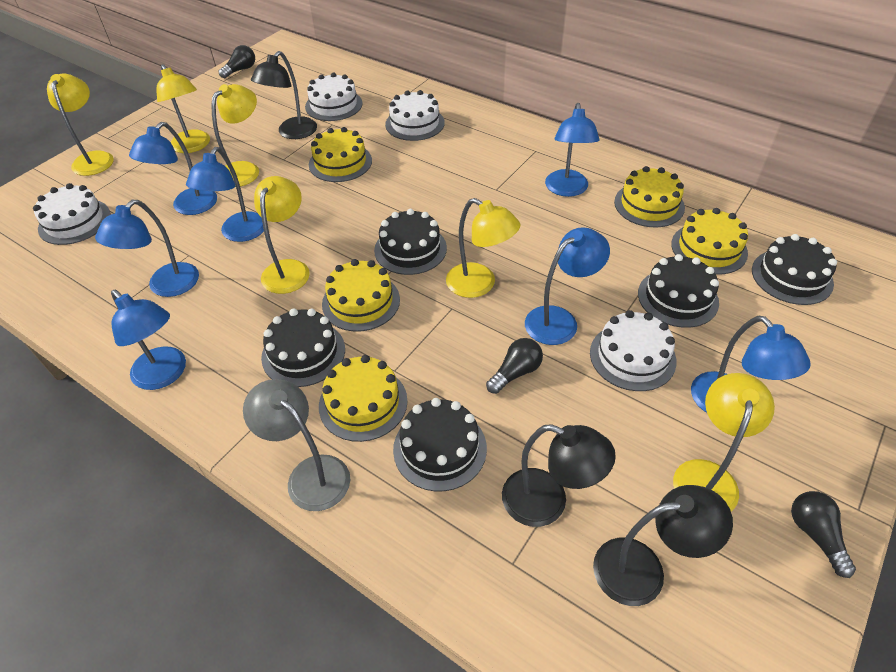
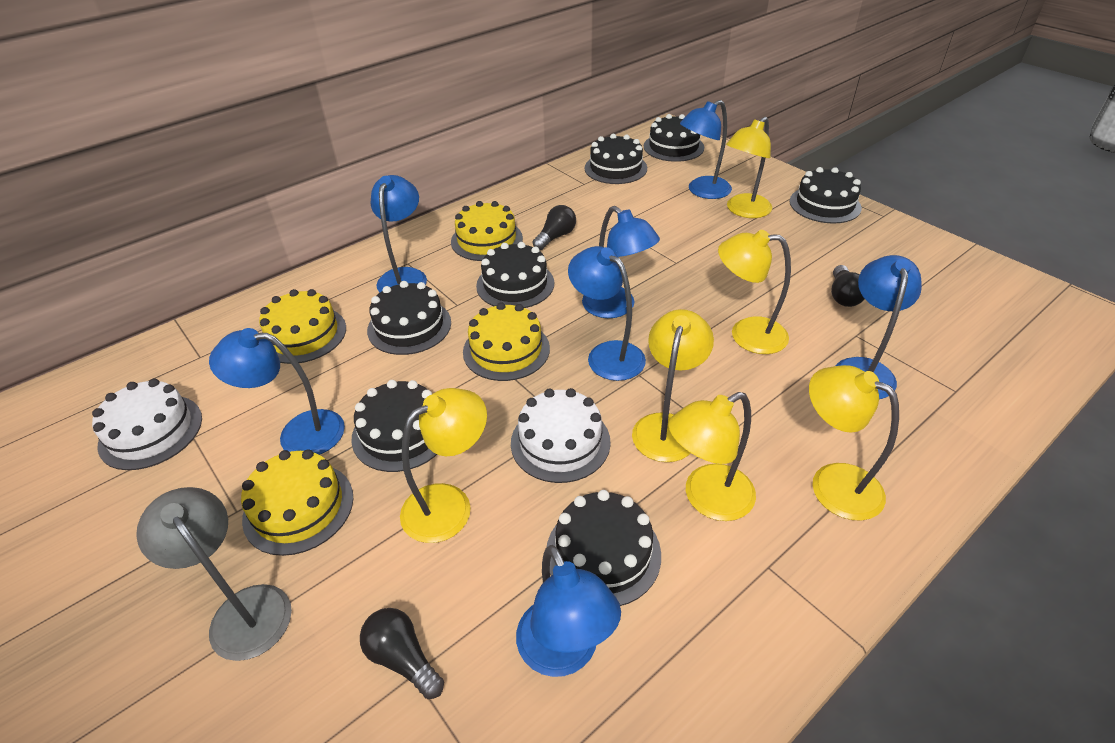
black cake: [261,308,345,387] [374,209,447,275] [393,398,487,491] [638,254,719,328] [752,234,837,305] = 5 -> [352,380,437,472] [367,281,451,355] [476,242,554,308] [546,490,661,606] [585,134,647,184] [644,114,704,162] [790,167,862,223] = 7
black lamp: [251,51,317,139] [502,424,616,527] [593,485,733,606] = 3 -> none = 0
white cake: [33,183,111,245] [305,72,362,121] [385,90,445,141] [590,310,676,391] = 4 -> [92,379,202,470] [511,388,611,483] = 2
yellow cake: [309,127,372,182] [319,355,408,442] [322,259,400,332] [614,166,685,227] [671,208,748,275] = 5 -> [241,449,353,556] [259,289,346,364] [451,201,523,261] [463,302,550,381] = 4

